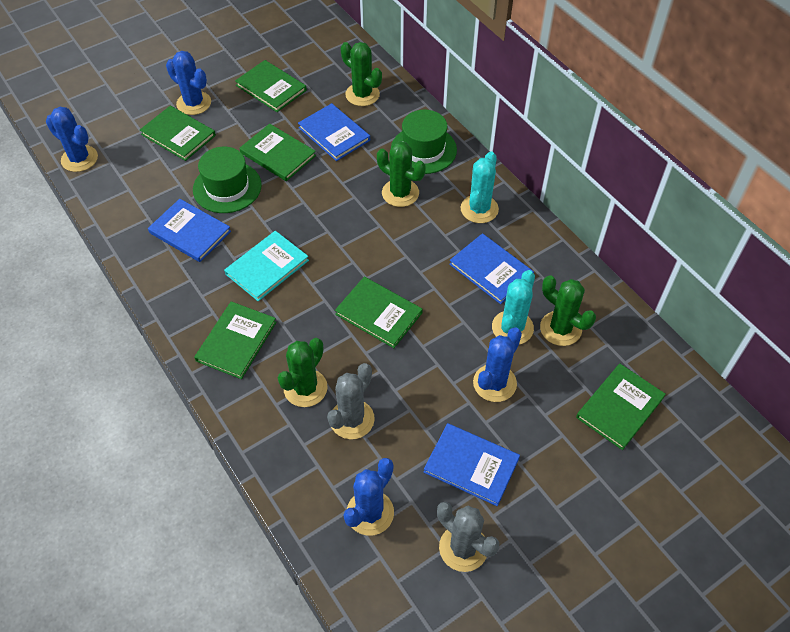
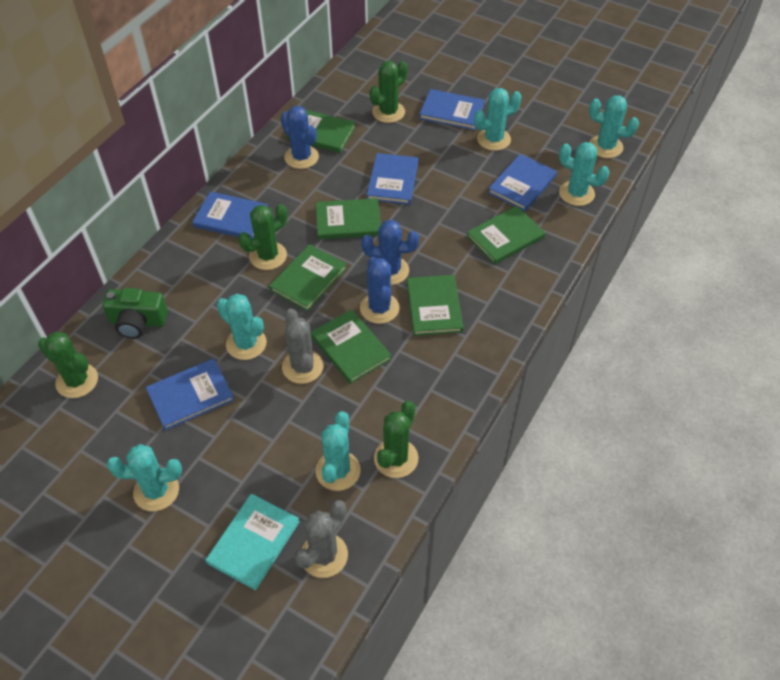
blue book: [148,199,231,262] [298,103,370,161] [424,423,520,506] [449,233,534,304] = 4 -> [146,359,234,430] [192,191,268,239] [367,153,419,205] [419,89,485,130] [488,154,557,211] = 5
blue cactus: [46,107,98,172] [166,51,211,115] [343,458,394,536] [473,328,522,402] = 4 -> [281,106,319,169] [360,257,399,324] [361,220,419,285] = 3
green camera: none = 0 -> [103,288,168,339] = 1
green hat: [193,147,262,213] [391,110,457,174] = 2 -> none = 0
turquoise cactus: [461,151,499,223] [492,270,535,345] = 2 -> [107,444,182,511] [217,294,267,360] [316,411,361,491] [474,88,522,151] [559,142,610,206] [589,95,639,158] = 6

